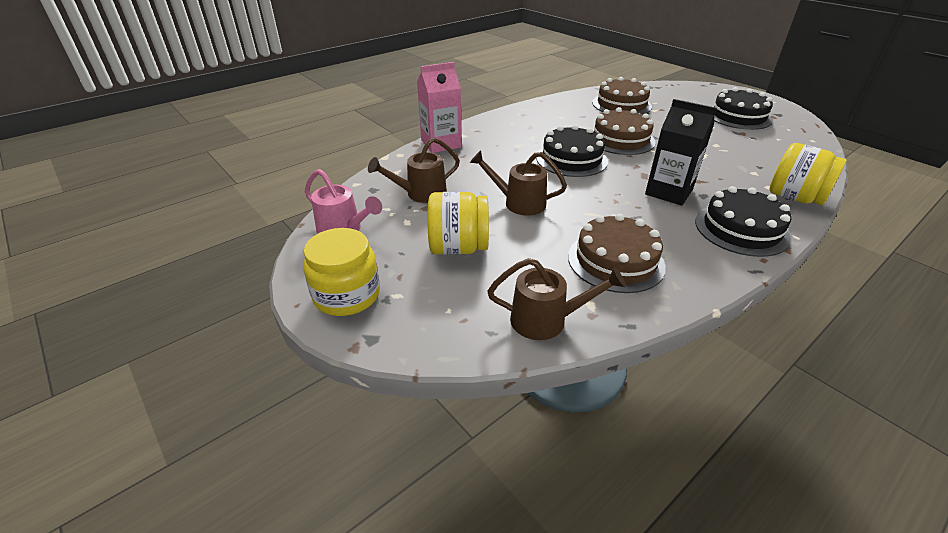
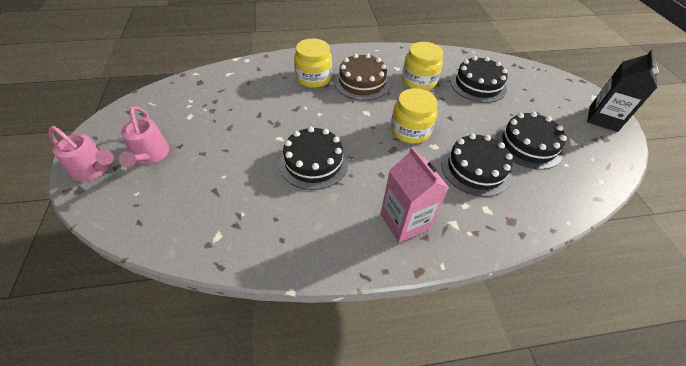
black cake: [536,125,608,177] [695,186,791,257] [712,87,773,130] = 3 -> [279,127,348,190] [441,133,513,197] [450,56,507,103] [496,112,567,170] = 4
brown cake: [568,214,666,293] [592,77,652,114] [593,107,656,155] = 3 -> [334,54,390,100] = 1
brown watering can: [368,137,460,203] [470,150,567,216] [487,258,626,340] = 3 -> none = 0
pink watering can: [305,169,382,234] = 1 -> [48,126,114,182] [119,106,169,167] = 2

